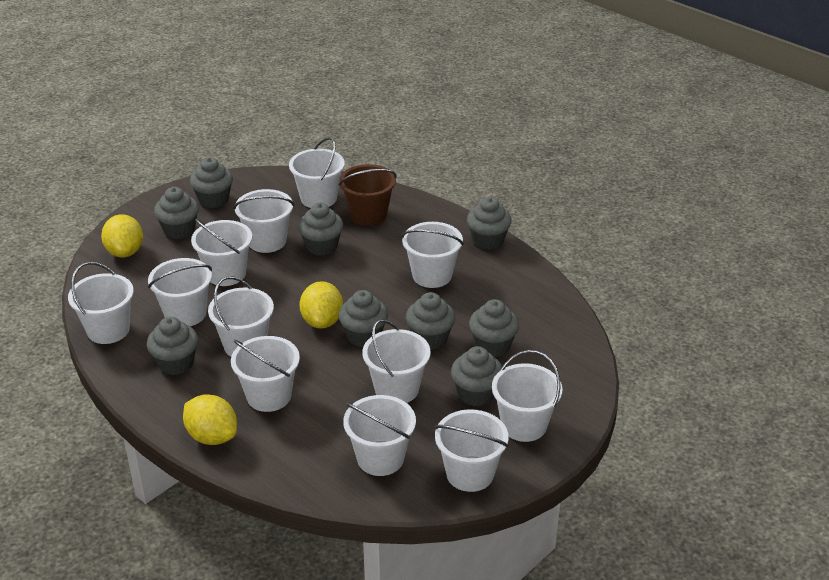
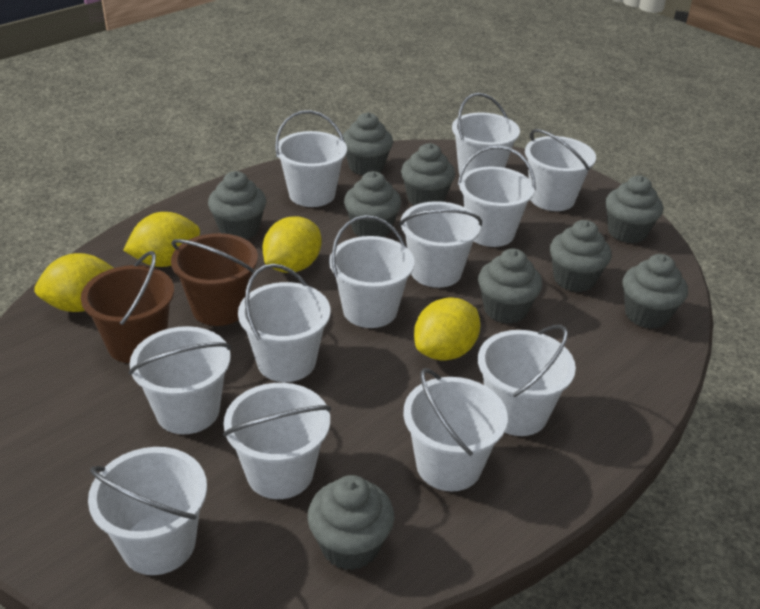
brown bucket: [339,164,397,226] = 1 -> [81,251,174,363] [171,233,258,326] = 2
yellow lemon: [101,214,143,257] [183,394,237,445] [299,281,343,329] = 3 -> [34,253,114,312] [123,212,200,267] [262,216,321,273] [414,297,480,361] = 4

